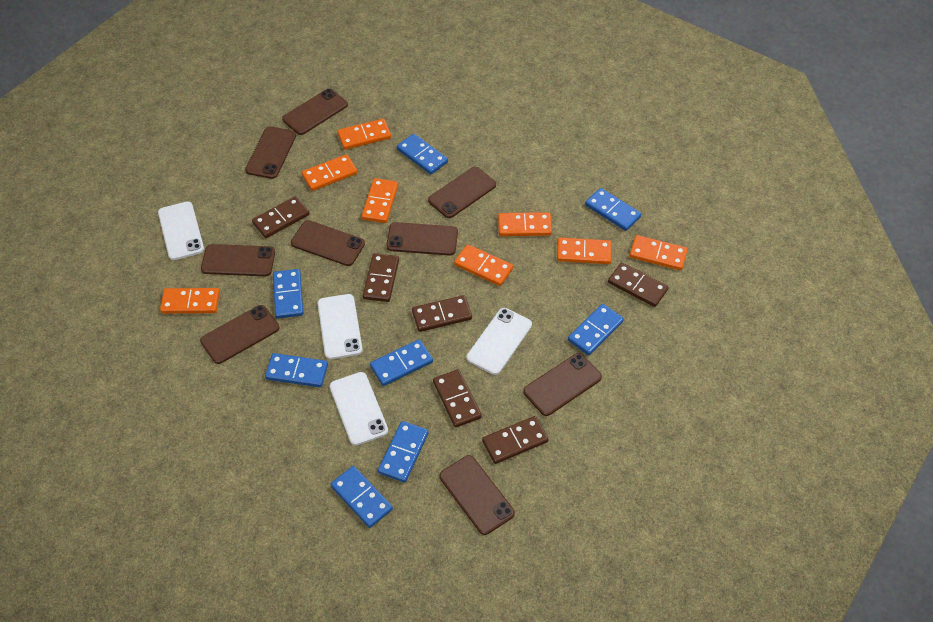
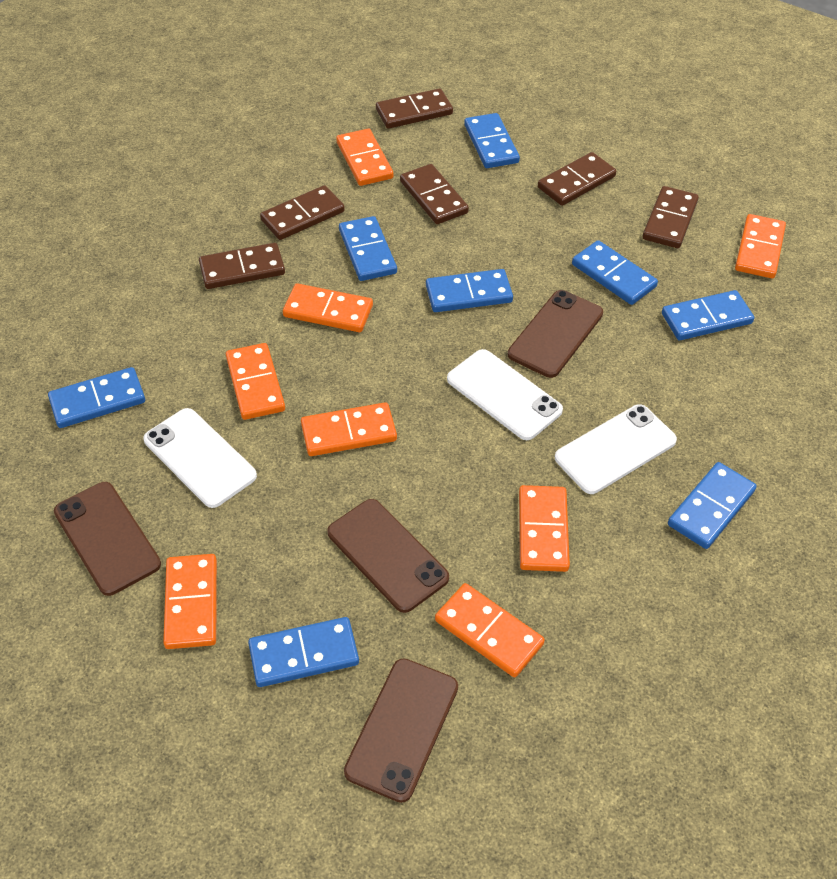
brown phone: [200,305,279,364] [201,244,275,276] [245,126,296,179] [282,89,348,135] [291,220,365,266] [386,222,458,256] [428,167,496,218] [439,455,515,535] [523,353,602,416] = 9 -> [54,482,161,596] [327,499,449,613] [344,658,458,803] [508,290,603,378] = 4
white phone: [158,201,204,260] [318,294,363,359] [330,372,388,446] [467,308,532,375] = 4 -> [143,408,257,508] [447,349,563,440] [555,404,677,494] = 3

